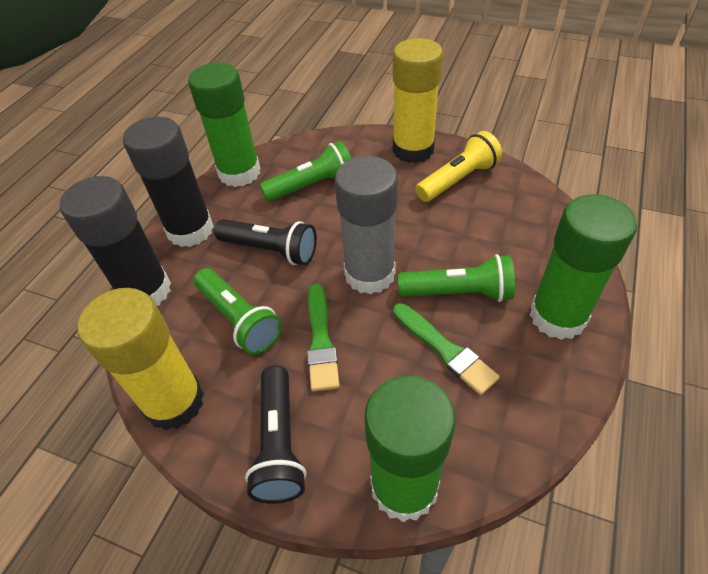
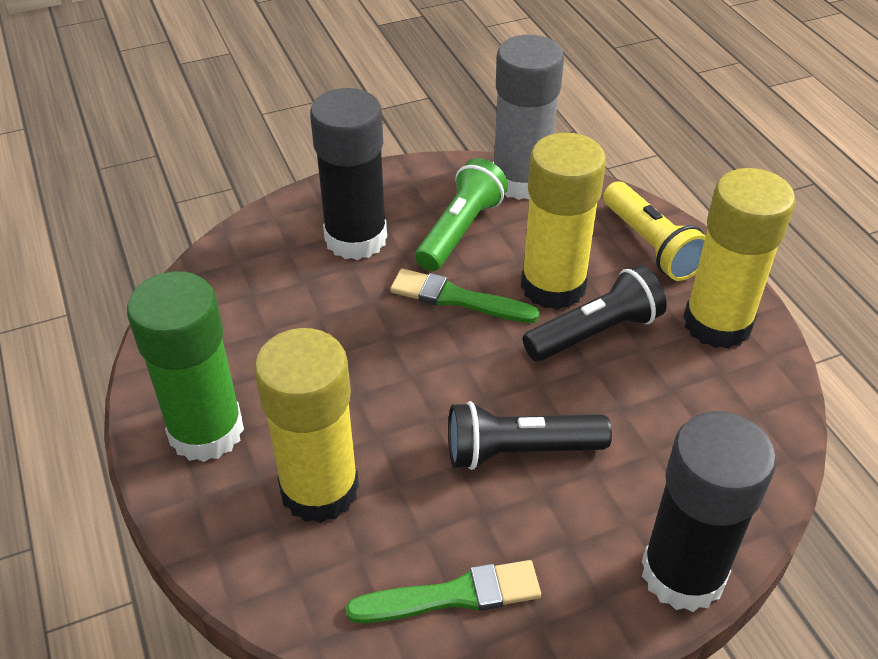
green flashlight: [194,268,282,354] [260,141,351,202] [398,254,515,302] = 3 -> [415,158,508,271] = 1
green glue stick: [188,62,260,187] [364,375,456,522] [530,194,637,340] = 3 -> [127,271,244,462] = 1
yellow glue stick: [78,288,204,431] [393,38,443,163] = 2 -> [254,328,359,523] [521,133,606,310] [683,168,795,349] = 3

